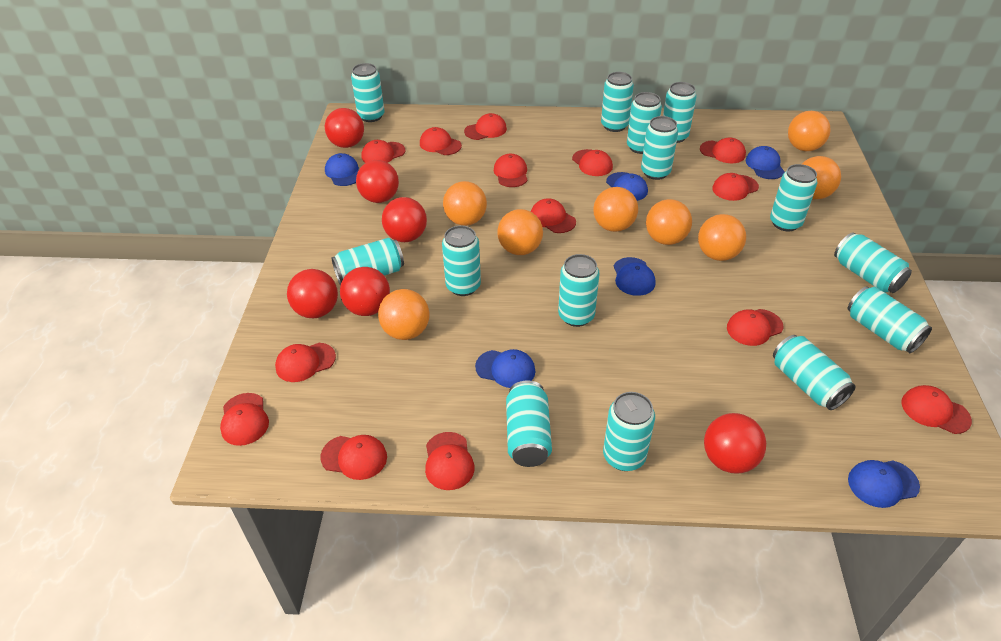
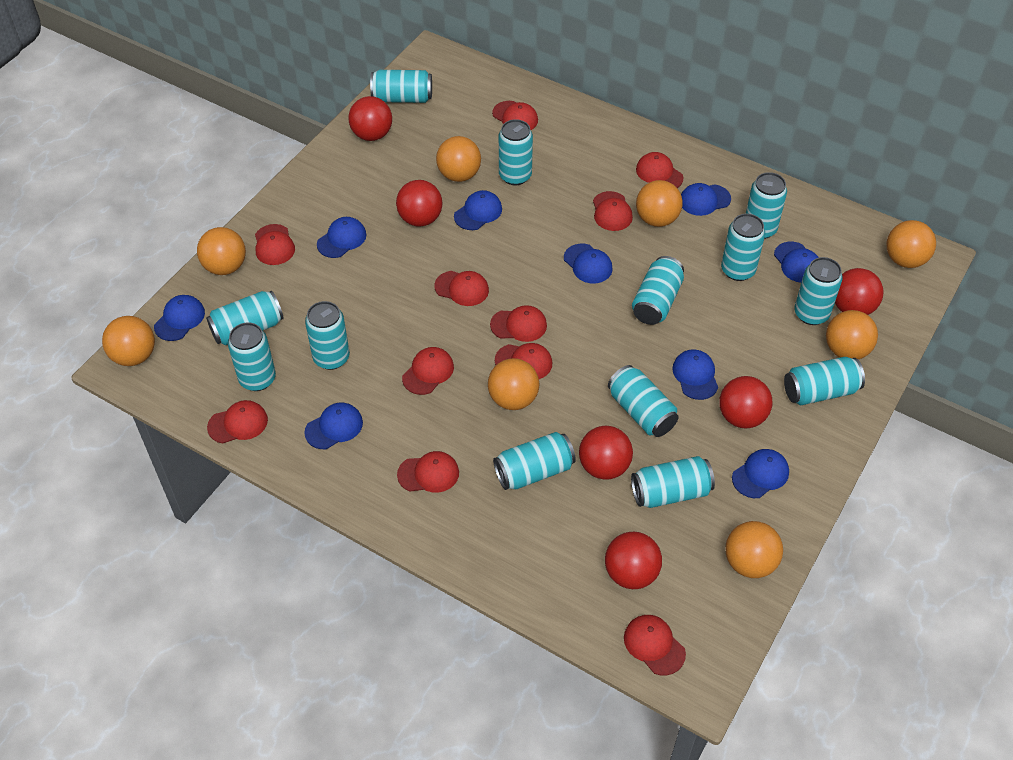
blue cap: [325,153,359,186] [475,349,535,388] [606,172,648,201] [614,257,656,296] [746,146,785,179] [848,460,920,508] = 6 -> [154,295,205,341] [304,403,363,449] [317,217,366,258] [454,190,502,230] [564,244,613,283] [672,349,718,400] [681,183,731,216] [732,449,789,498] [774,242,819,283] = 9
red cap: [220,393,269,446] [275,343,336,382] [320,435,387,480] [362,140,405,163] [420,127,462,155] [425,432,475,490] [464,113,507,140] [494,154,528,187] [531,198,576,233] [572,149,613,176] [700,137,746,163] [712,173,759,201] [727,309,783,346] [901,385,972,434] = 14 -> [207,400,268,443] [255,224,295,265] [397,451,459,493] [402,347,454,395] [434,271,489,306] [490,305,547,342] [492,101,538,130] [495,343,552,379] [593,191,633,231] [624,615,686,675] [636,152,684,188] = 11
turquoise can: [331,238,404,286] [351,63,385,122] [442,226,481,296] [506,380,552,467] [558,254,600,327] [601,72,634,132] [603,392,655,471] [627,92,662,154] [641,116,678,180] [663,82,697,143] [770,164,818,231] [773,335,856,410] [834,232,912,293] [848,286,932,353] = 14 -> [206,291,284,345] [228,323,276,391] [305,301,350,370] [370,70,432,103] [493,432,576,490] [499,119,533,185] [608,365,679,437] [631,456,715,508] [632,256,684,325] [721,214,765,281] [746,172,787,239] [784,357,865,405] [794,257,843,325] = 13

